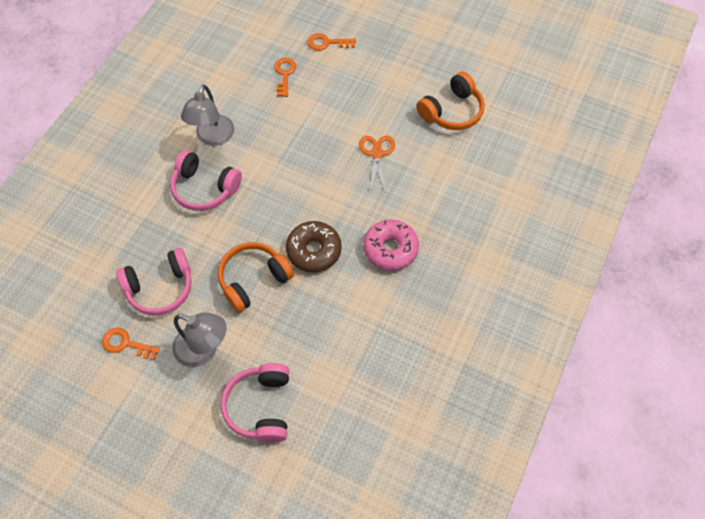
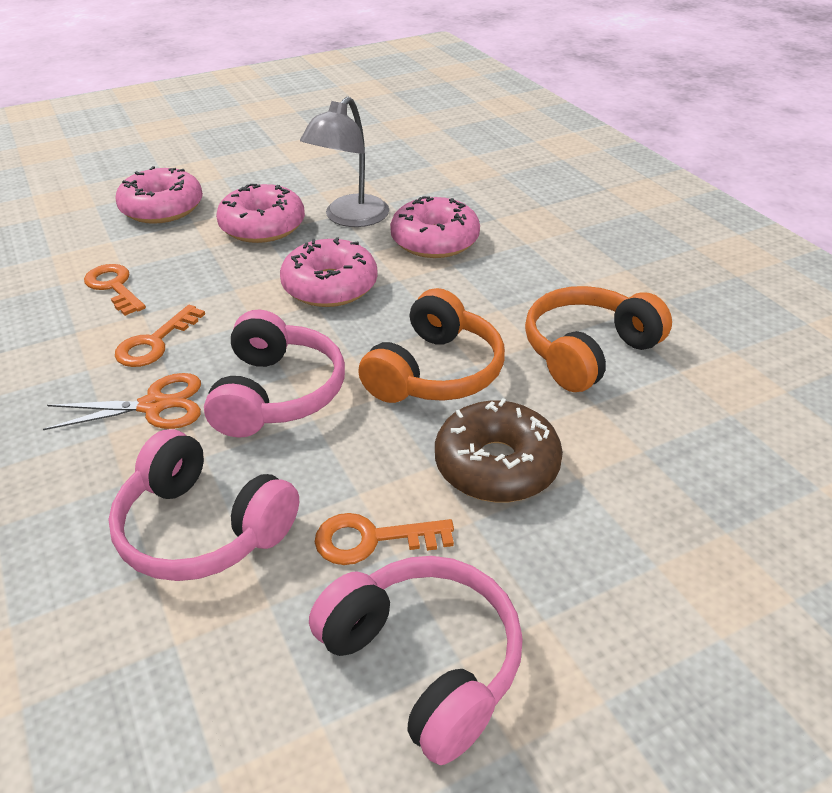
grey lamp: [172,313,227,367] [181,85,234,146] = 2 -> [300,97,389,227] = 1
pink donut: [363,219,419,271] = 1 -> [115,166,203,224] [216,184,305,243] [280,237,378,307] [390,196,480,258] = 4

